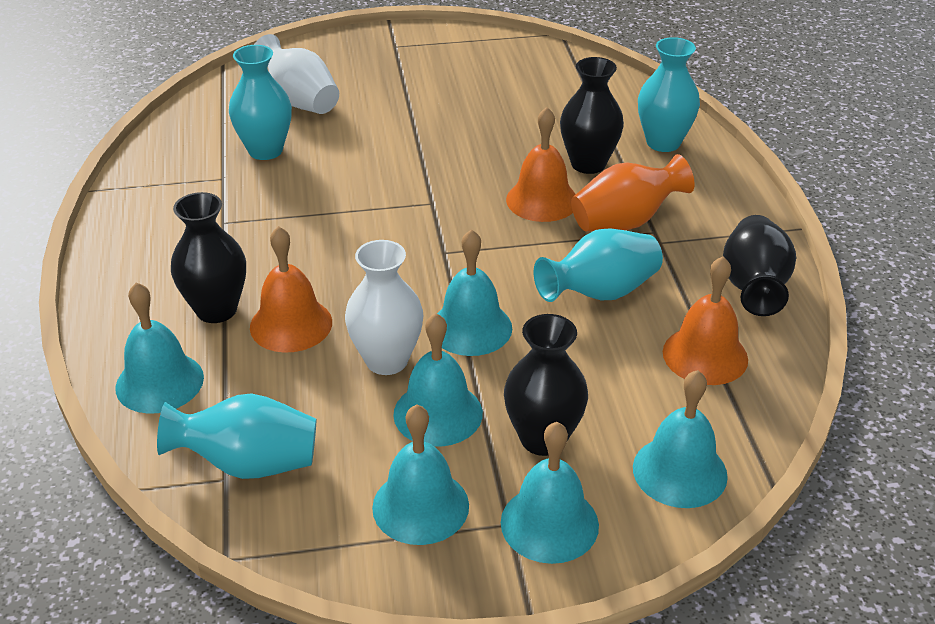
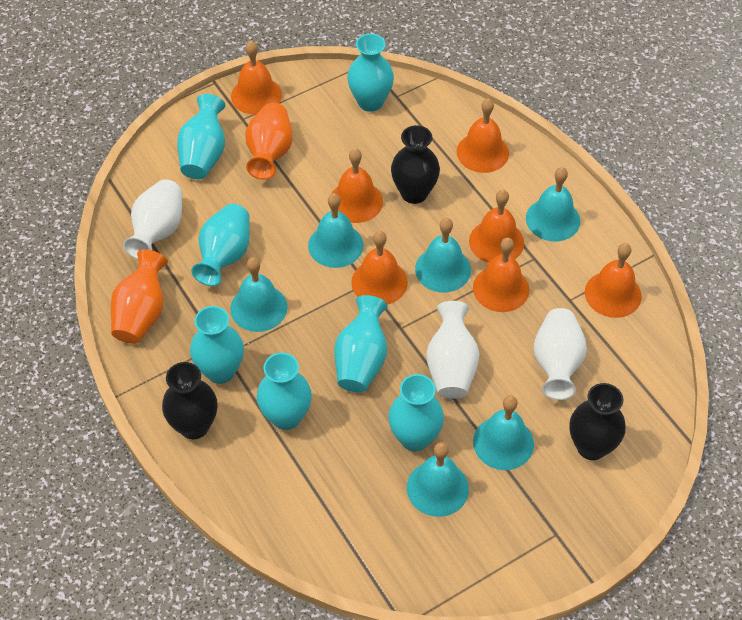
black vase: [171,192,246,323] [504,314,588,456] [560,57,624,174] [723,215,796,316] = 4 -> [162,362,218,439] [391,125,440,204] [570,383,626,460] = 3
orange bell: [250,226,332,353] [506,107,576,222] [663,256,748,385] = 3 -> [231,41,282,115] [331,149,383,223] [351,231,408,305] [457,98,509,173] [469,190,524,263] [473,238,529,312] [585,243,642,318] = 7
orange vase: [571,154,694,232] = 1 -> [111,249,168,344] [245,103,293,180] = 2
turquoise vase: [157,393,316,479] [229,45,292,160] [534,228,663,302] [638,37,700,152] = 4 -> [177,94,225,179] [190,306,244,384] [191,204,250,286] [257,353,312,430] [334,295,388,392] [347,34,394,112] [388,374,444,451] = 7
white vase: [254,34,339,114] [345,240,423,375] = 2 -> [123,179,182,259] [426,301,480,399] [533,308,587,400] = 3

